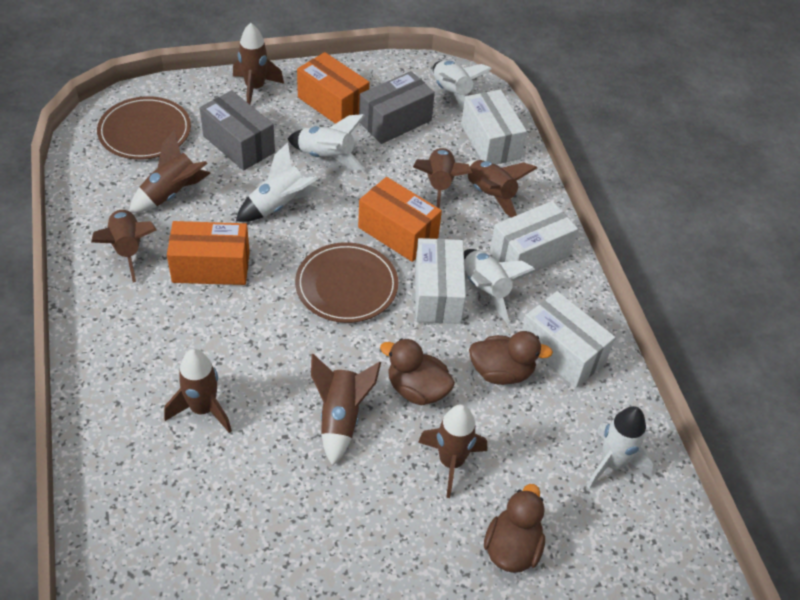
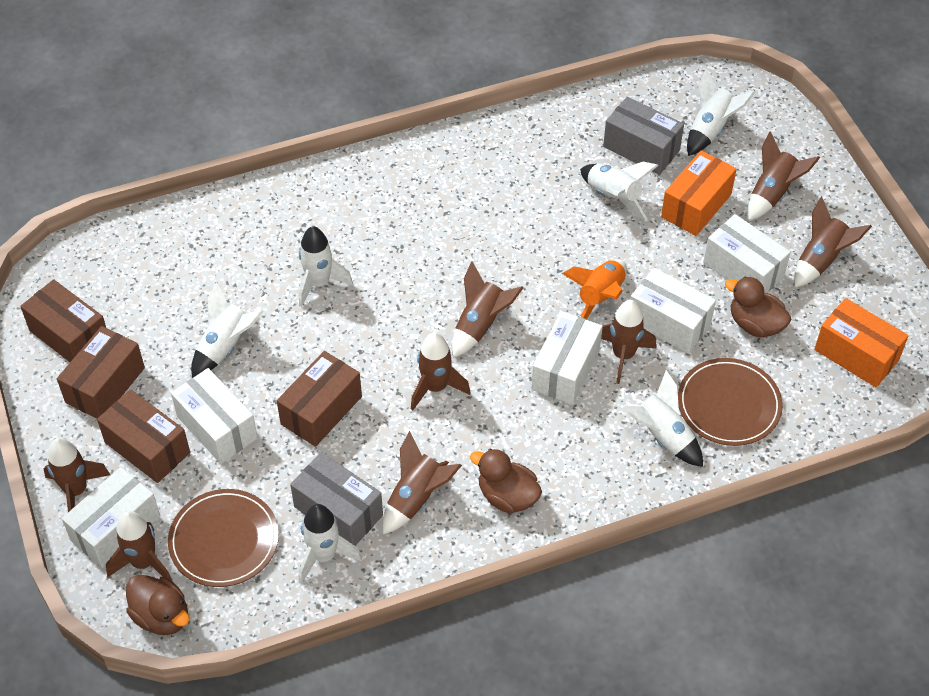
brown box: none = 0 -> [20,279,106,362] [57,326,145,419] [97,389,190,483] [277,351,362,447] = 4
orange box: [167,221,250,285] [297,52,370,124] [358,177,442,262] = 3 -> [661,150,737,236] [814,298,909,388] = 2
orange rocket: none = 0 -> [562,259,627,319] = 1
white box: [415,238,466,324] [461,90,527,165] [489,201,578,281] [522,291,615,388] = 4 -> [62,467,160,568] [171,368,258,464] [532,311,603,405] [630,268,716,354] [703,214,791,293] = 5
white rocket: [236,142,319,222] [287,114,365,172] [433,60,491,112] [464,249,535,323] [586,406,654,489] = 5 -> [191,282,264,378] [299,226,353,307] [299,504,362,584] [580,162,658,221] [623,370,703,467] [687,69,755,156] = 6

